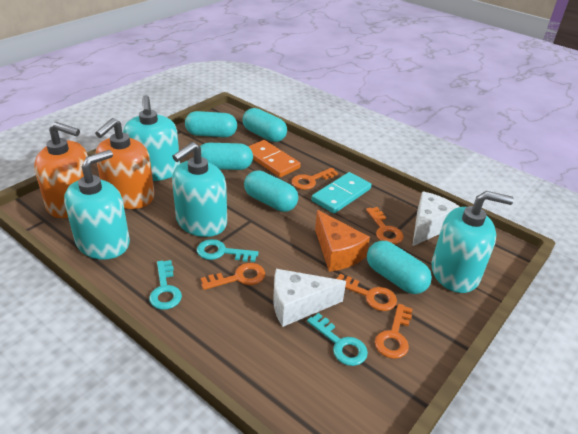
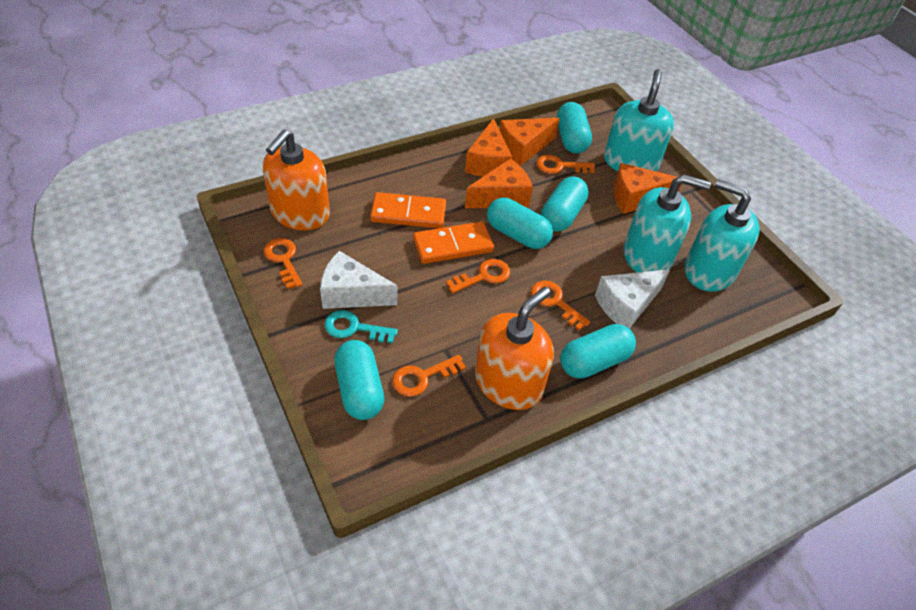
orange cheese: [315,210,370,272] = 1 -> [465,118,512,177] [465,159,533,208] [500,118,560,166] [614,163,682,214] = 4
orange domino: [248,140,301,177] = 1 -> [370,192,446,228] [413,222,494,264] = 2
turquoise domino: [311,172,371,213] = 1 -> none = 0
turquoise key: [149,260,182,310] [197,239,259,262] [307,313,368,366] = 3 -> [324,310,398,343] = 1
turquoise soap dispenser: [64,150,130,260] [123,95,180,181] [172,142,227,237] [431,191,514,293] = 4 -> [604,69,674,171] [624,174,711,273] [685,179,760,292] = 3

